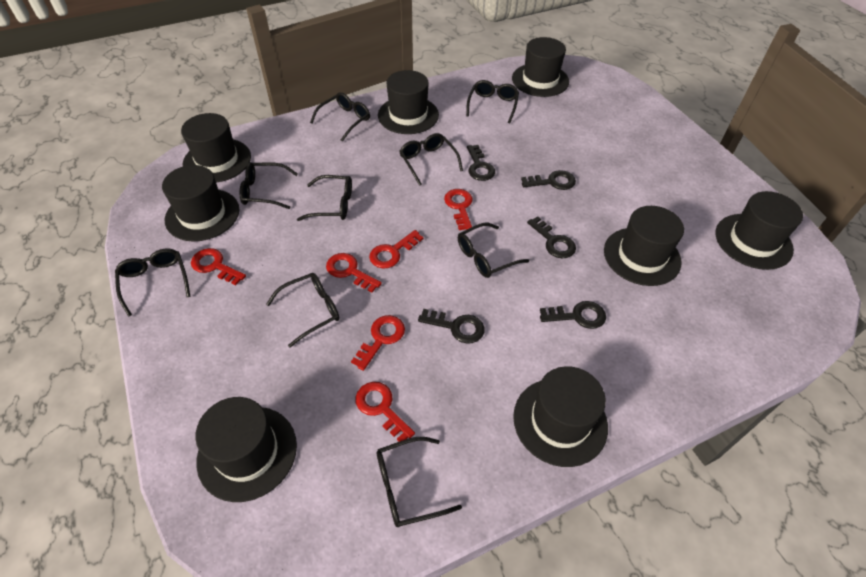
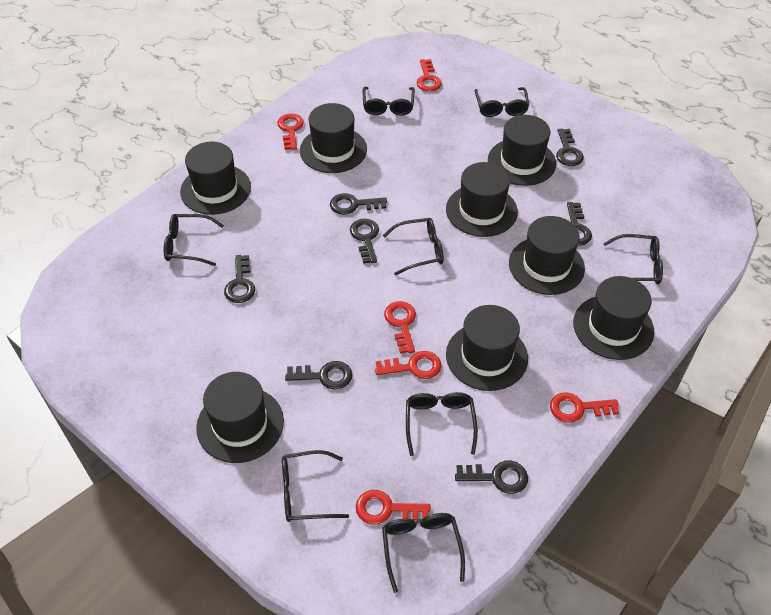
black glasses: [115,249,191,317] [239,162,298,209] [266,273,340,347] [297,175,352,221] [310,92,370,142] [377,437,462,527] [399,133,463,186] [458,223,529,278] [466,80,519,123] = 9 -> [164,214,224,266] [282,450,349,522] [363,87,415,116] [382,513,465,593] [383,218,444,276] [406,392,478,456] [474,87,529,117] [603,234,663,284] = 8
black key: [418,309,485,344] [467,145,495,181] [521,170,576,190] [527,216,576,258] [540,301,606,329] = 5 -> [224,255,255,303] [285,361,353,389] [330,193,387,215] [350,219,379,264] [455,461,528,494] [556,129,584,166] [567,202,592,246] = 7

